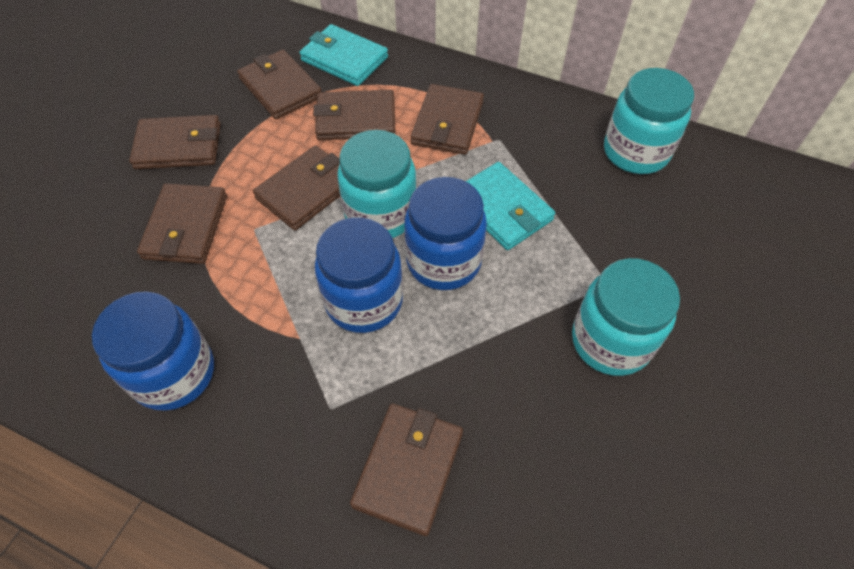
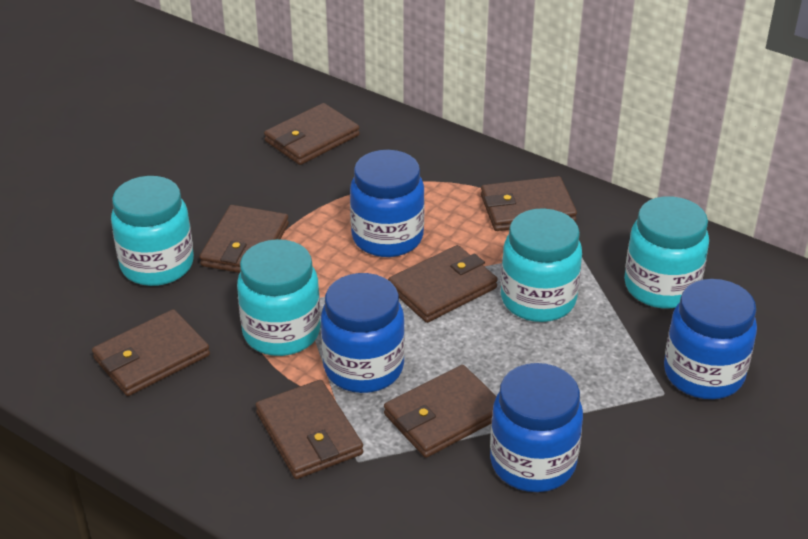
blue jar: [92,291,214,411] [315,217,403,333] [404,177,487,290] = 3 -> [321,273,405,393] [350,150,425,257] [490,363,583,492] [664,279,757,399] = 4
turquoise jar: [338,130,417,238] [572,258,680,376] [604,68,694,174] = 3 -> [111,176,194,286] [237,239,321,356] [501,208,582,322] [624,196,709,309] = 4
turquoise wallet: [300,24,388,86] [466,162,555,250] = 2 -> none = 0

